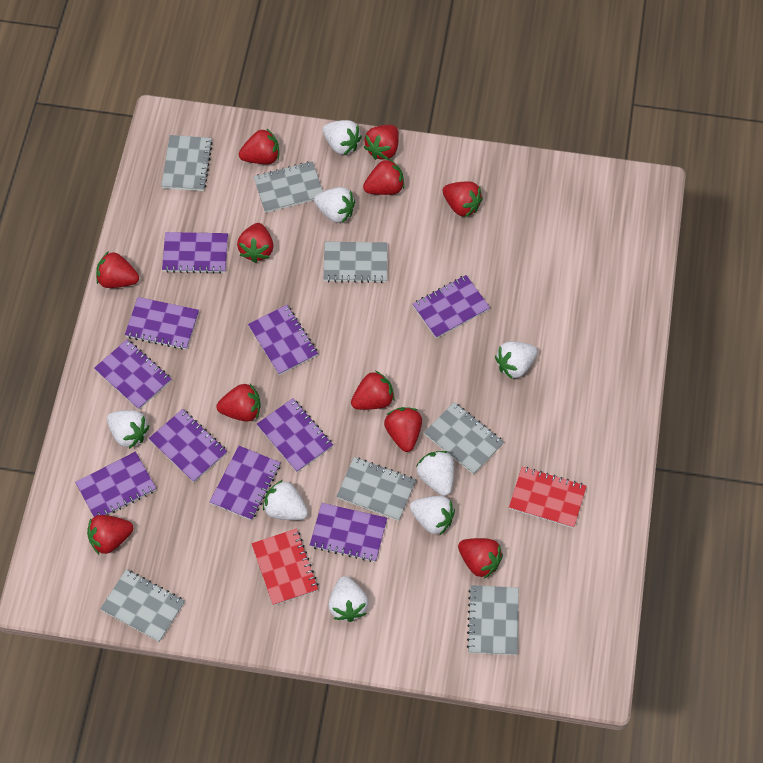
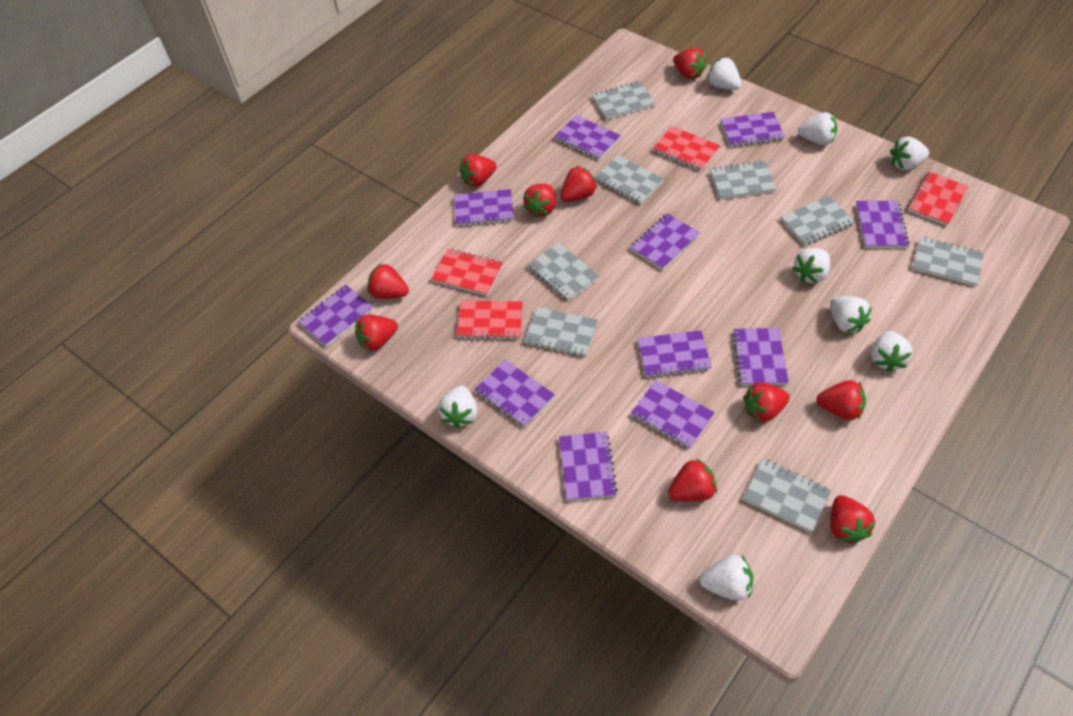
grey notebook: [100,569,185,642] [161,135,213,191] [253,161,323,213] [323,242,388,283] [336,457,416,521] [424,402,504,474] [467,585,519,655] = 7 -> [524,307,598,357] [527,242,599,301] [592,81,655,120] [595,155,664,204] [710,161,777,199] [743,459,831,533] [780,196,855,246] [912,237,984,286] = 8
purple notebook: [75,451,156,517] [94,340,171,410] [125,297,199,350] [148,409,227,482] [162,232,228,274] [210,446,281,521] [248,305,318,375] [257,398,333,472] [310,503,387,562] [413,275,490,339] = 10 -> [298,285,373,347] [454,189,514,226] [475,360,555,428] [554,115,621,160] [559,432,618,501] [630,213,700,270] [631,380,715,449] [638,330,711,378] [721,112,785,147] [732,328,789,386] [856,201,909,248] = 11
red notebook: [251,529,319,606] [509,467,587,528] = 2 -> [431,248,503,296] [456,301,523,340] [653,126,720,171] [907,172,968,226] = 4
red strawberry: [87,515,133,554] [96,251,139,288] [216,384,261,421] [237,223,274,263] [239,129,279,164] [351,371,395,410] [363,159,404,195] [364,125,399,160] [384,407,422,452] [443,182,483,217] [458,538,503,579] = 11 -> [355,315,398,351] [367,263,409,299] [460,154,496,187] [523,184,556,218] [560,166,597,202] [668,458,717,502] [673,48,707,79] [743,382,790,423] [816,380,866,420] [830,495,876,544] = 10

